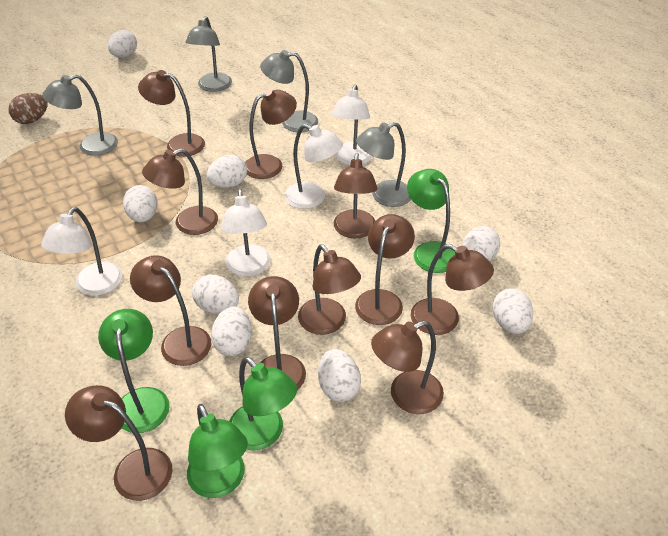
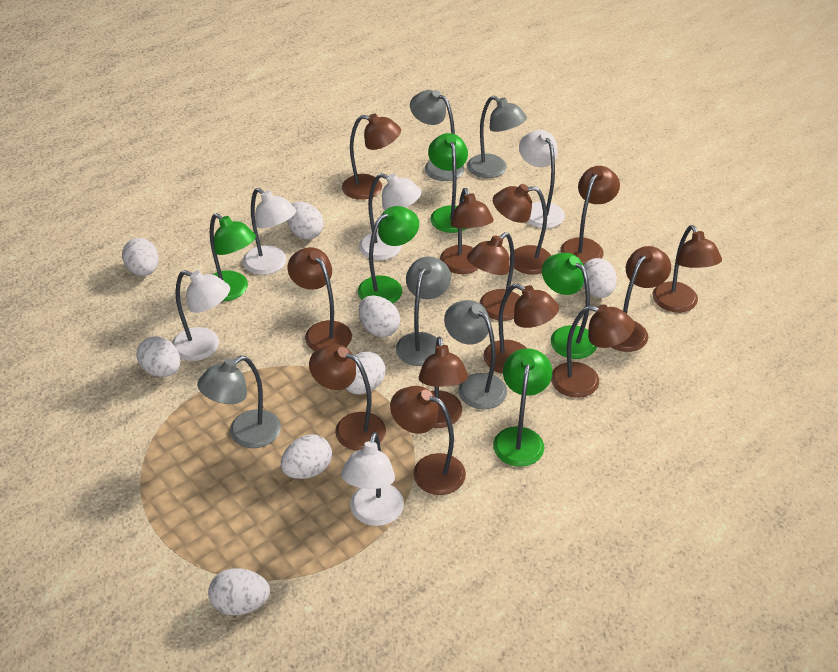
brown egg: [8,93,47,124] = 1 -> none = 0
brown lamp: [65,385,173,501] [130,255,212,366] [138,70,205,157] [142,148,218,235] [245,89,297,179] [248,276,306,390] [298,245,361,335] [334,153,377,239] [355,214,415,325] [371,321,444,414] [411,244,494,335] = 11 -> [288,247,352,351] [309,344,386,451] [342,114,401,200] [390,386,466,495] [419,337,468,428] [440,188,494,274] [467,232,520,321] [483,284,559,374] [493,184,552,275] [551,304,635,398] [560,166,620,265] [612,246,671,352] [652,225,722,313] = 13
green lamp: [98,309,170,433] [187,404,248,498] [230,357,297,451] [407,169,455,273] = 4 -> [210,213,256,301] [358,206,419,304] [428,133,468,233] [493,348,552,467] [542,253,597,359] = 5
grey lamp: [42,74,118,156] [186,16,232,92] [260,50,318,132] [356,122,411,207] = 4 -> [197,356,281,448] [396,256,451,366] [410,90,464,181] [444,300,507,410] [467,96,527,178] = 5
white lamp: [41,207,123,296] [221,189,271,277] [284,124,343,209] [332,85,373,165] = 4 -> [172,270,230,361] [243,188,296,275] [341,432,404,526] [359,173,421,260] [519,130,565,228] = 5

